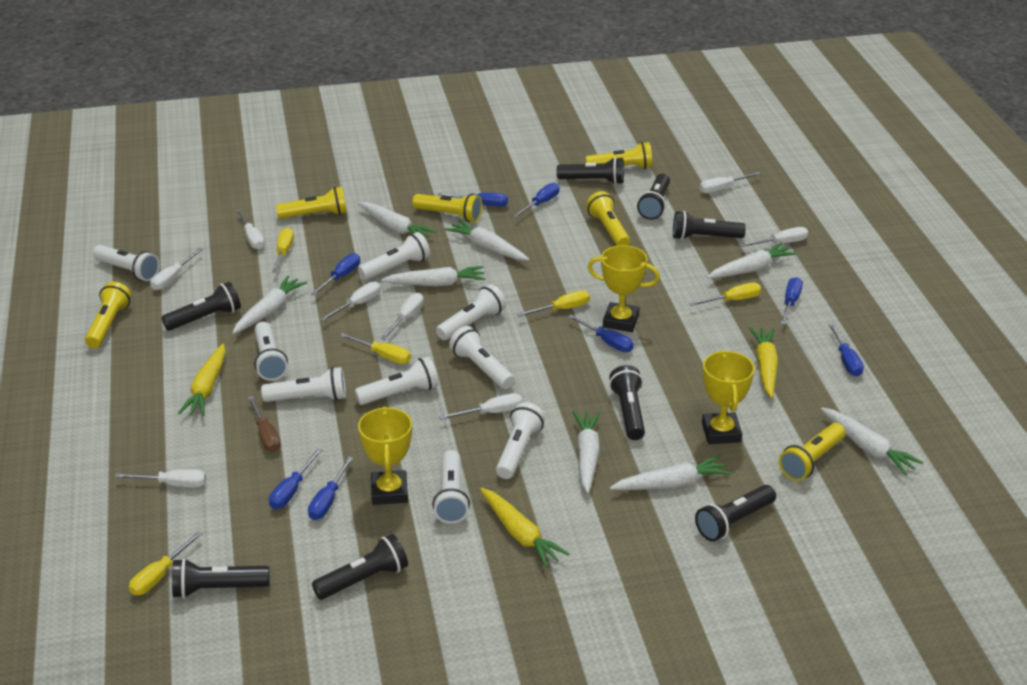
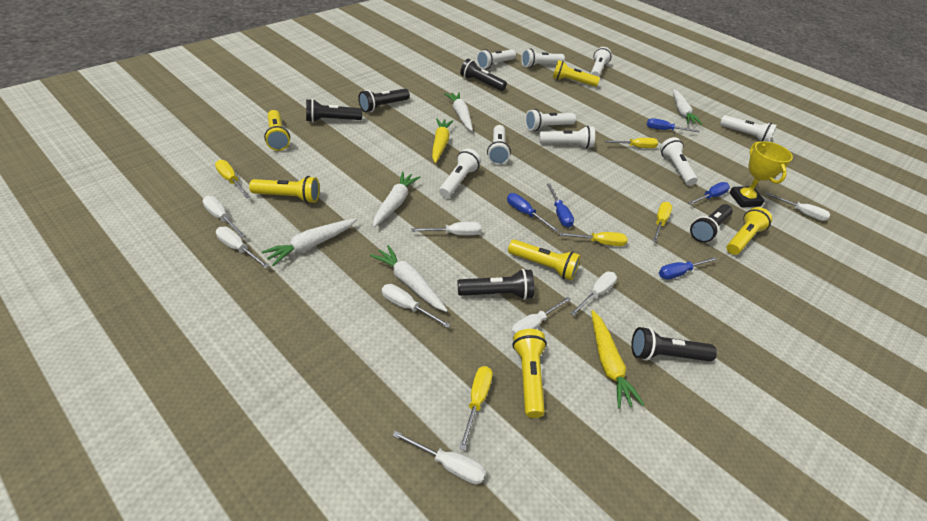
black flashlight: [161,282,241,331] [172,558,270,598] [312,534,408,600] [557,157,624,185] [609,365,645,440] [637,174,670,220] [673,211,746,240] [695,485,776,541] = 8 -> [306,99,362,122] [358,89,410,112] [458,269,534,300] [460,59,507,91] [631,327,717,361] [690,204,733,243] = 6
blue screwdriver: [269,448,322,509] [308,456,353,520] [311,253,360,296] [438,192,508,207] [513,183,559,217] [568,314,634,352] [780,277,803,324] [828,324,864,376] = 8 -> [507,193,559,232] [547,183,574,228] [647,118,699,132] [659,257,717,280] [688,182,730,205] = 5
brown screwdriver: [247,396,281,452] = 1 -> none = 0
white carrot: [232,275,307,334] [358,202,436,237] [381,266,486,286] [445,220,529,260] [573,411,600,493] [610,455,731,490] [707,243,796,279] [821,407,923,475] = 8 -> [262,218,357,266] [370,245,448,312] [373,171,421,227] [444,92,473,131] [673,89,702,125] = 5
yellow carrot: [178,344,226,416] [480,488,569,568] [749,327,778,398] = 3 -> [432,118,453,163] [591,310,644,409] = 2
yellow trophy: [358,407,412,505] [588,245,660,332] [702,350,755,444] = 3 -> [729,141,793,207] = 1

